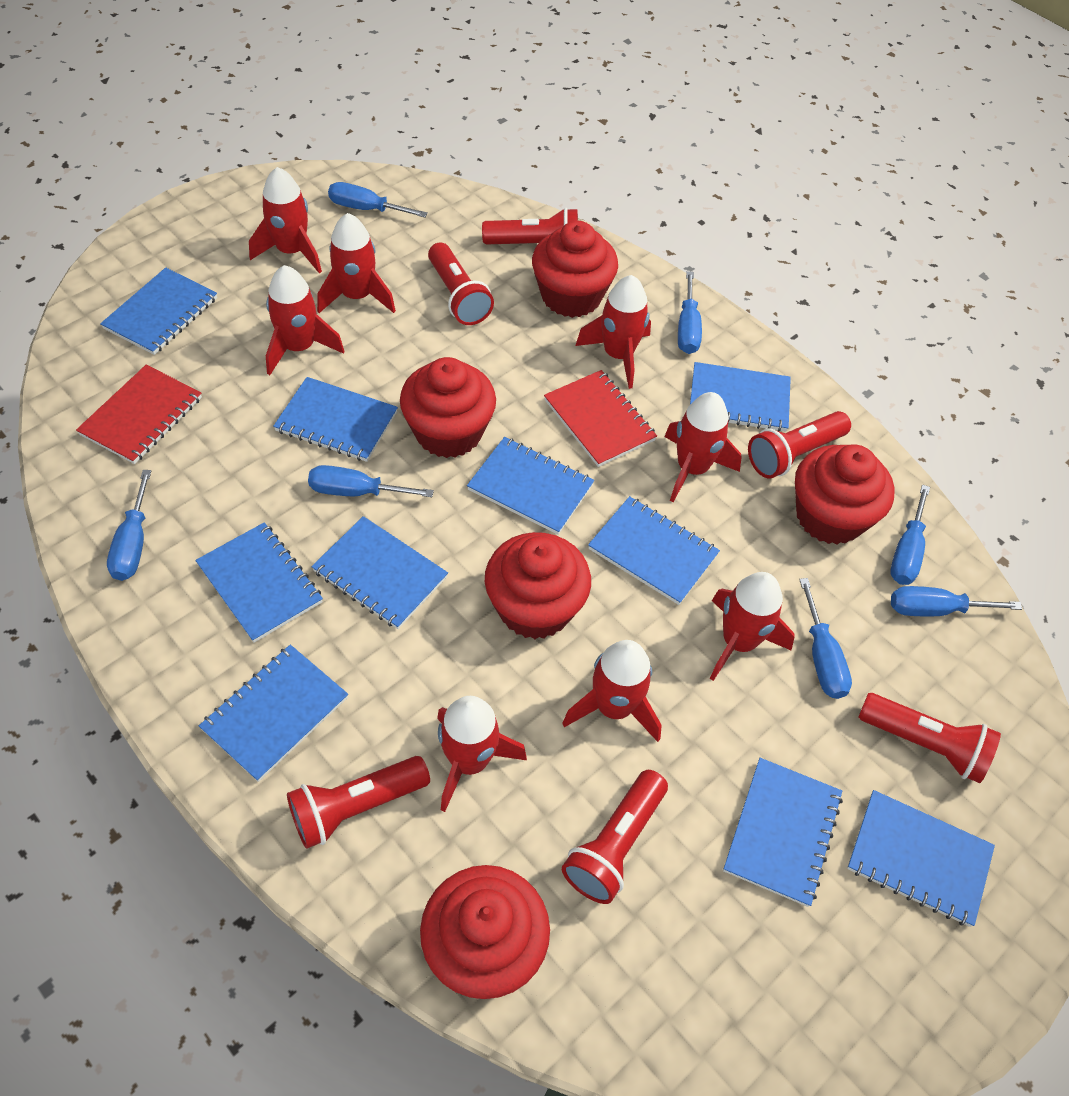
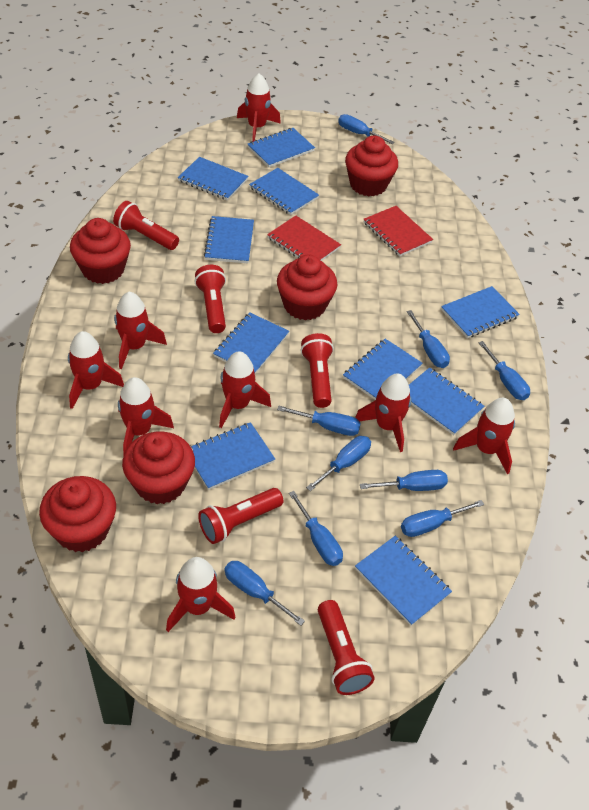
blue screwdriver: [107,470,151,581] [308,465,434,497] [328,182,428,217] [678,271,702,354] [799,578,852,699] [890,484,930,585] [891,586,1022,616] = 7 -> [224,561,305,626] [277,406,361,436] [289,491,343,566] [306,436,371,491] [338,114,395,145] [360,470,448,491] [401,500,484,537] [407,310,450,368] [479,341,530,400] = 9
red flashlight: [287,756,430,849] [428,242,494,325] [482,208,578,245] [562,770,668,904] [748,411,851,479] [858,693,1001,783] = 6 -> [113,201,179,250] [195,265,226,333] [198,488,283,544] [301,333,334,408] [318,600,375,695] = 5

